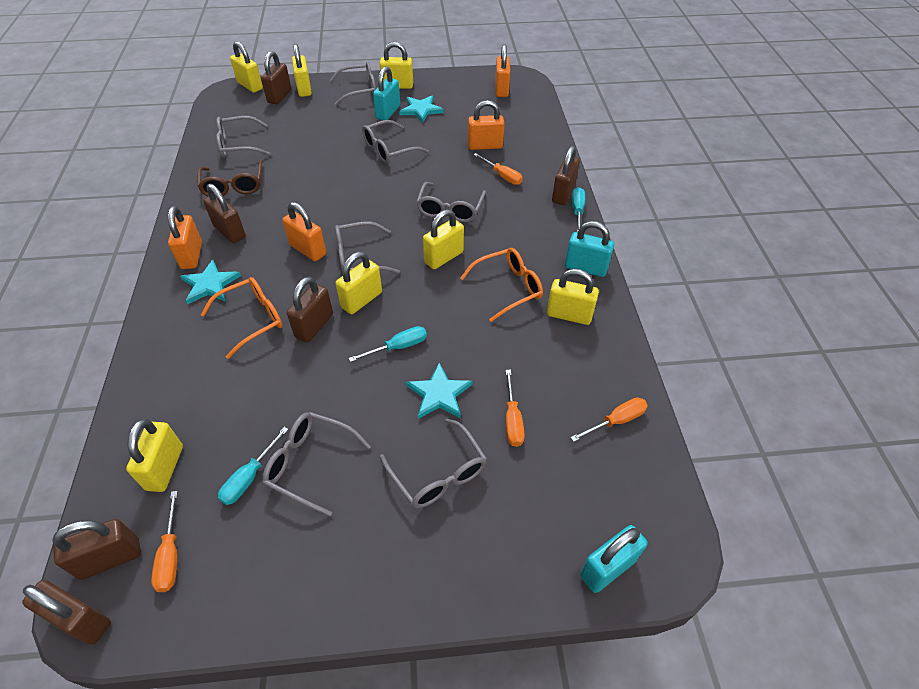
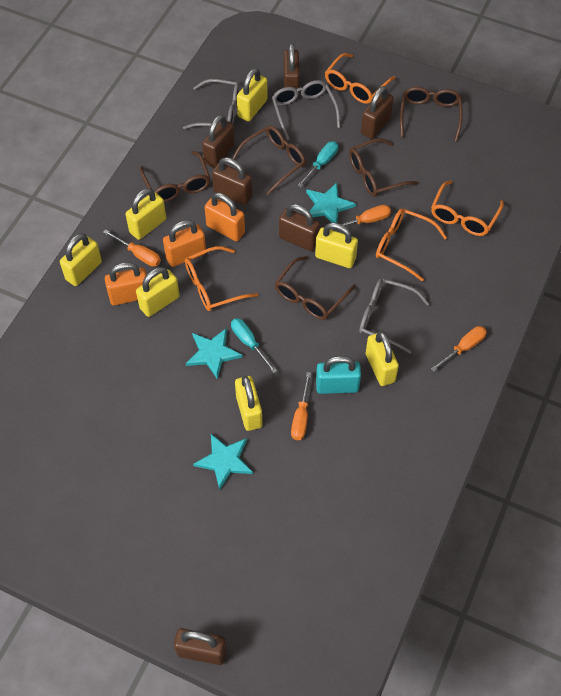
brown glasses: [198,160,262,196] = 1 -> [140,151,210,202] [232,126,306,195] [275,256,356,320] [349,138,419,197] [400,87,463,142] = 5
grey glasses: [216,116,271,158] [263,412,371,516] [329,62,376,106] [335,221,400,274] [362,120,429,164] [380,419,487,509] [416,182,486,222] = 7 -> [183,79,240,129] [272,80,340,140] [359,278,430,354] = 3
orange glasses: [201,277,282,359] [460,248,543,322] = 2 -> [185,246,258,311] [325,53,396,104] [376,209,447,282] [431,180,504,236] = 4
orange padlock: [168,206,202,269] [282,202,326,261] [468,100,505,150] [495,44,510,97] = 4 -> [105,262,147,306] [163,220,206,267] [204,193,245,241] = 3
turquoise padlock: [373,66,400,120] [565,221,614,277] [580,525,648,593] = 3 -> [316,356,361,394] = 1
turquoise screwdriver: [218,427,289,505] [349,326,427,362] [572,187,585,232] = 3 -> [231,318,277,373] [297,141,338,188] = 2

